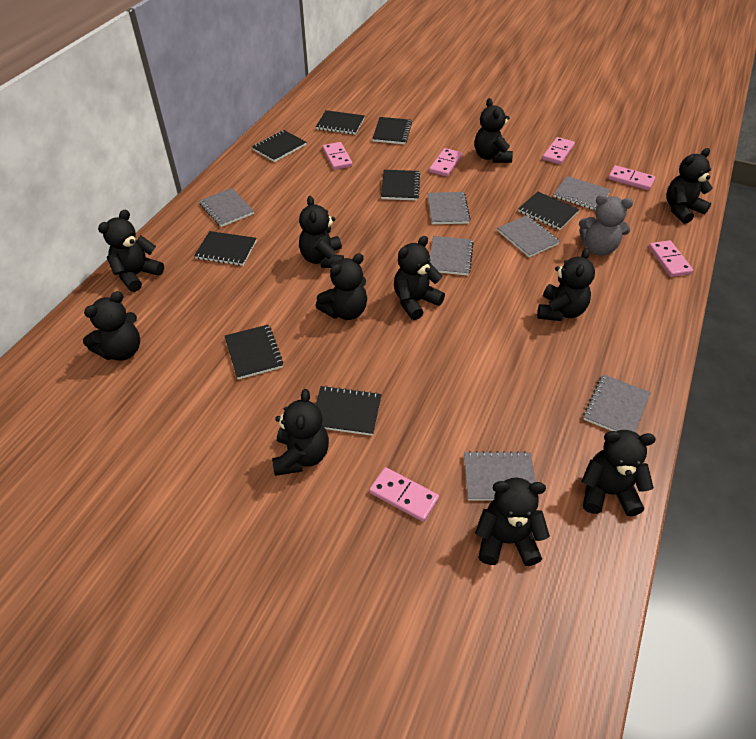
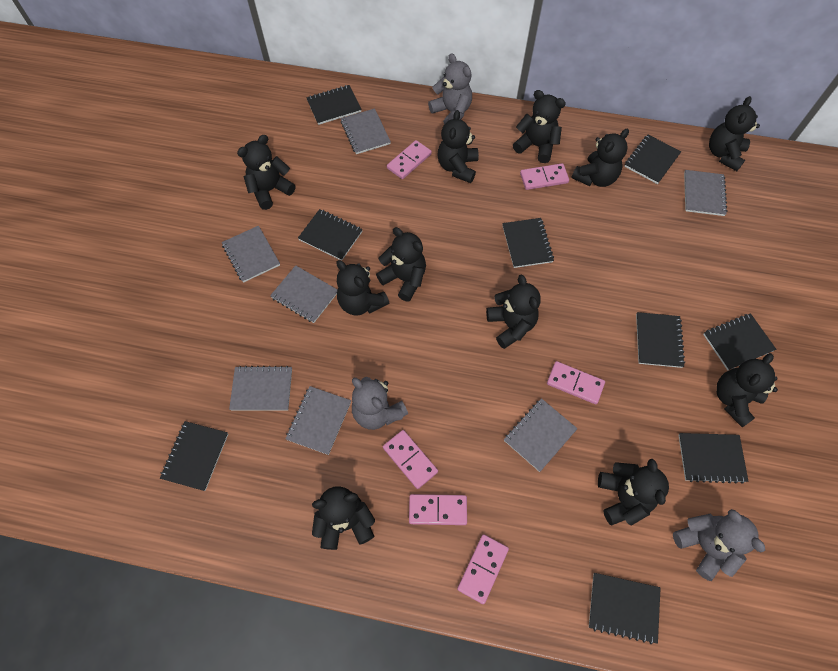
black notebook: [194,231,257,266] [225,325,283,379] [252,130,306,162] [316,110,365,135] [316,386,382,436] [372,117,412,144] [381,170,420,201] [518,192,580,230] = 8 -> [160,421,228,491] [298,209,363,261] [306,85,362,125] [502,218,554,268] [589,573,661,644] [624,135,681,184] [636,312,685,368] [679,433,749,484] [703,313,776,370] = 9
grey teddy bear: [579,194,633,256] = 1 -> [352,377,408,430] [428,53,472,125] [673,509,765,581] = 3

